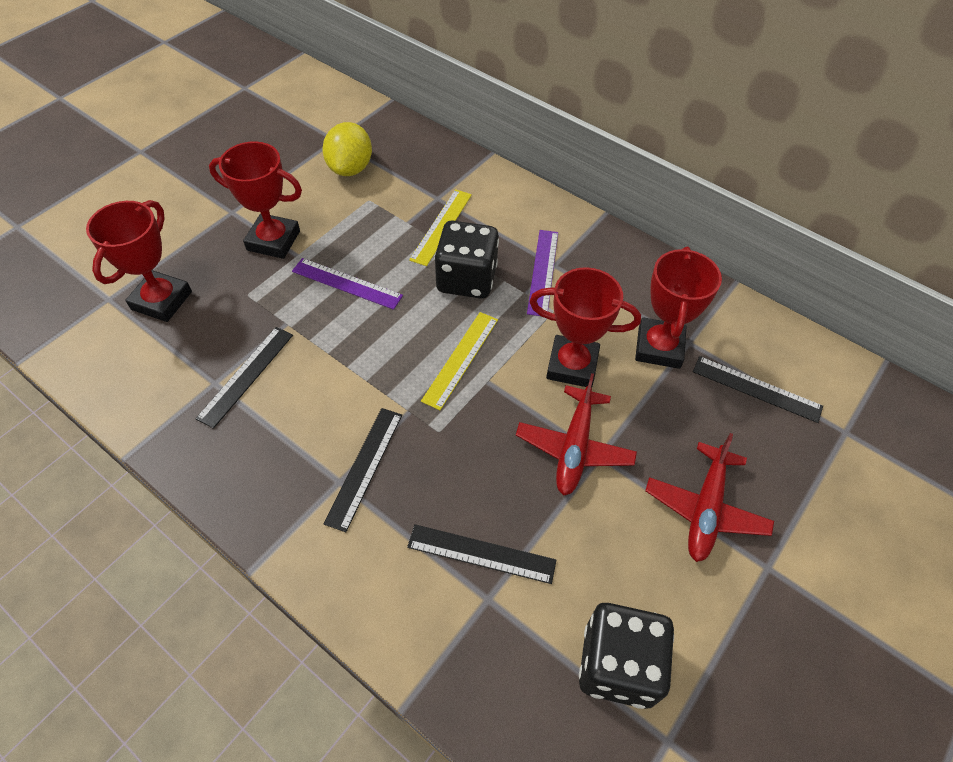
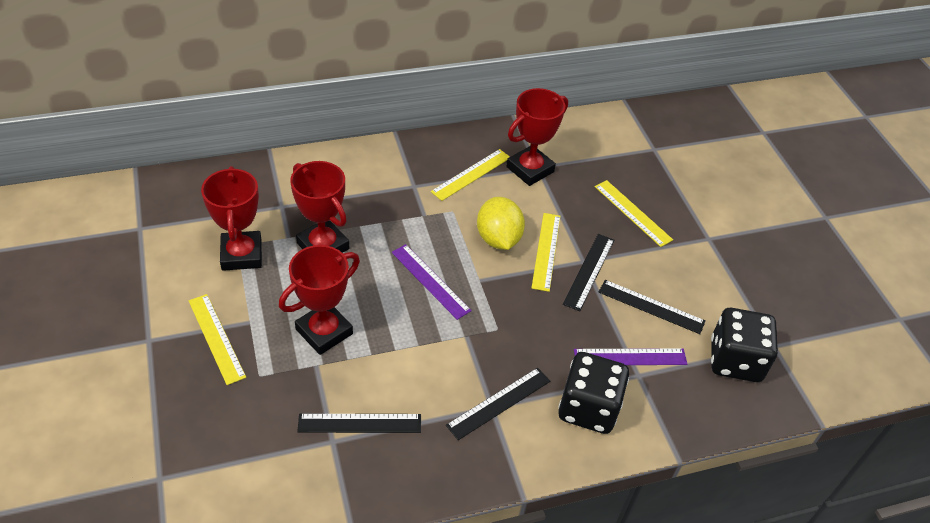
red plane: [516,373,637,495] [645,433,774,562] = 2 -> none = 0
yellow ruler: [409,189,472,266] [421,312,498,410] = 2 -> [189,294,246,385] [431,149,510,201] [532,213,560,292] [595,180,673,247] = 4

